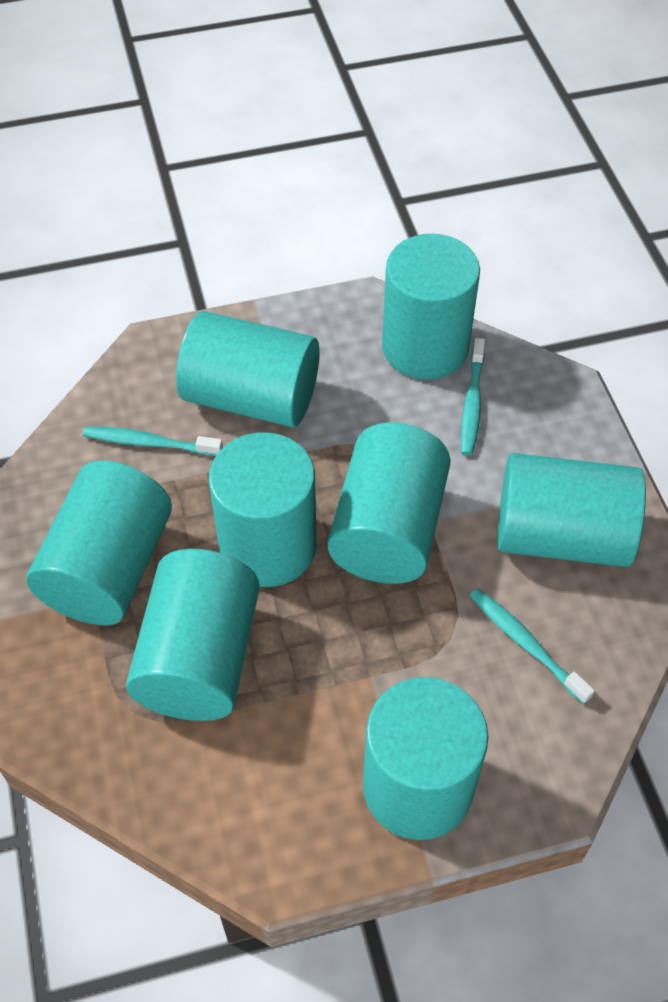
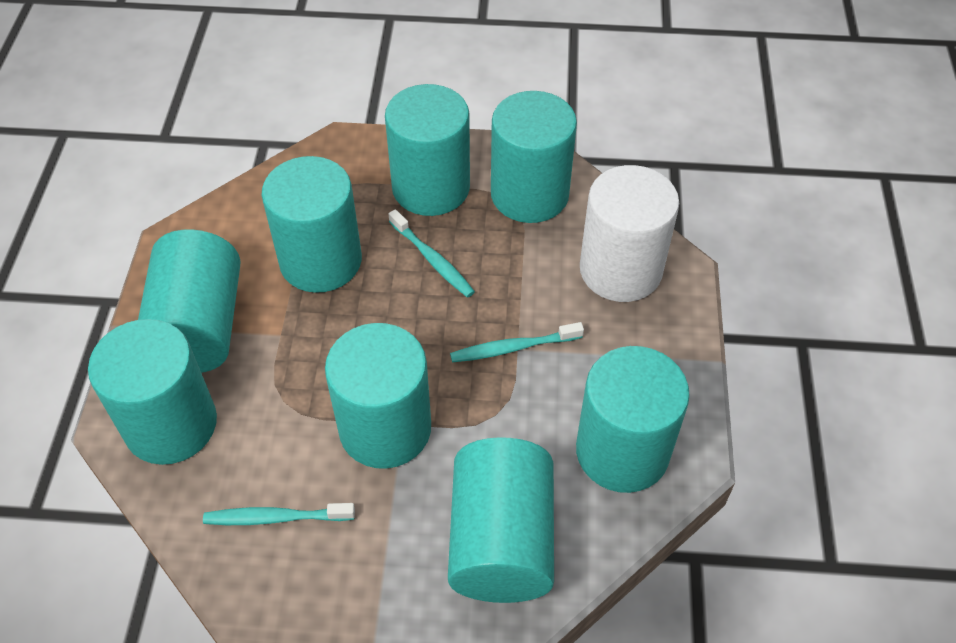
white cylinder: none = 0 -> [580,165,679,302] = 1

